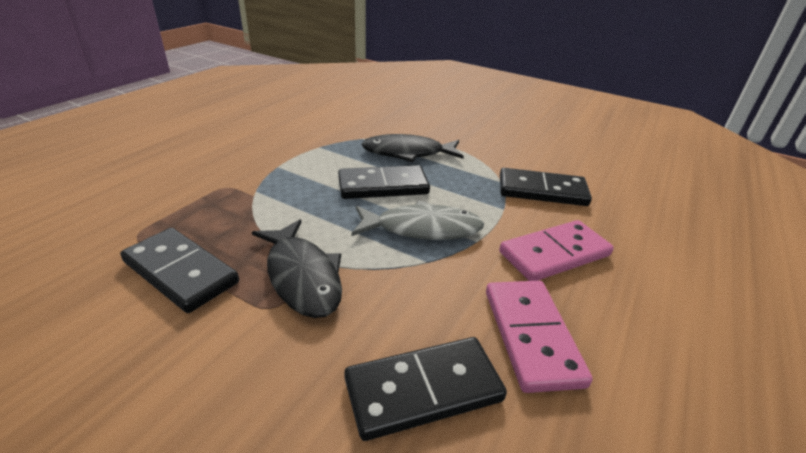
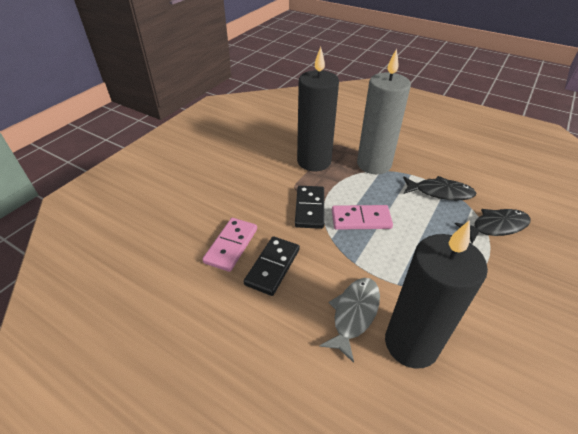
black candle: none = 0 -> [297,47,339,171] [385,220,488,369] = 2
black domino: [120,228,239,313] [338,165,430,199] [344,337,507,441] [500,168,592,206] = 4 -> [244,236,300,296] [295,186,324,229] = 2
grey candle: none = 0 -> [357,48,411,174] = 1

